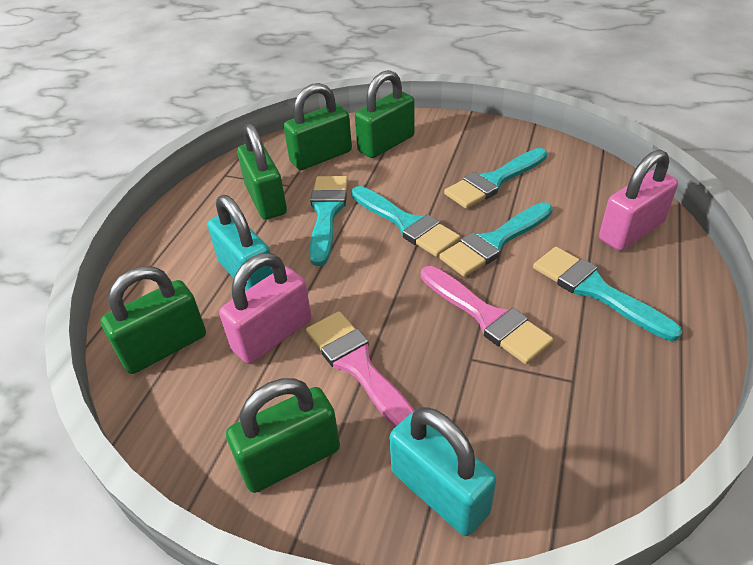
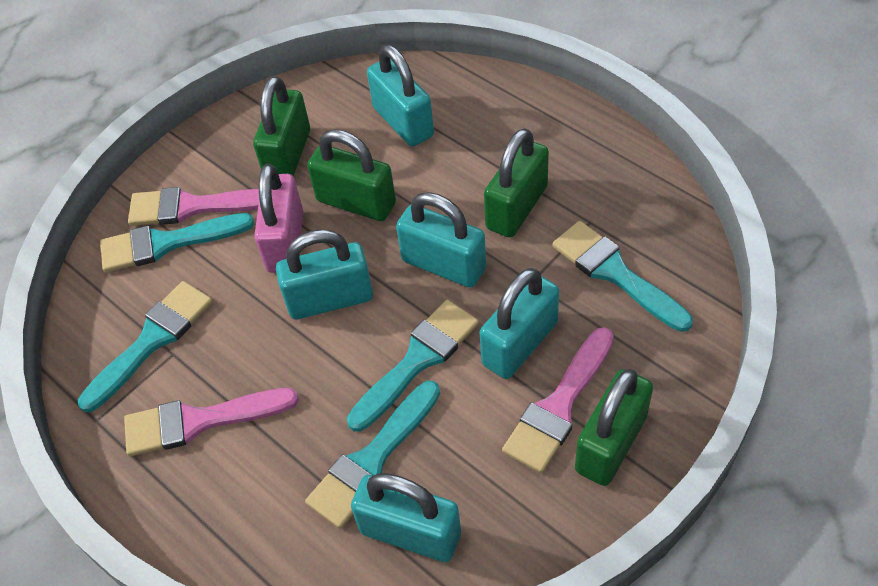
green padlock: [100,266,206,374] [226,378,340,493] [237,123,287,220] [284,83,352,170] [355,70,415,158] = 5 -> [253,76,310,177] [307,129,396,221] [484,128,549,238] [575,369,653,486] = 4
pink brush: [306,311,415,428] [421,266,553,364] = 2 -> [124,388,299,456] [128,187,259,226] [502,327,614,473] = 3
pink padlock: [219,253,311,364] [599,150,678,251] = 2 -> [254,164,303,273] = 1
turquoise padlock: [207,195,273,291] [389,407,497,536] = 2 -> [276,229,373,319] [351,473,461,562] [367,45,434,147] [396,192,486,288] [480,268,559,379] = 5

